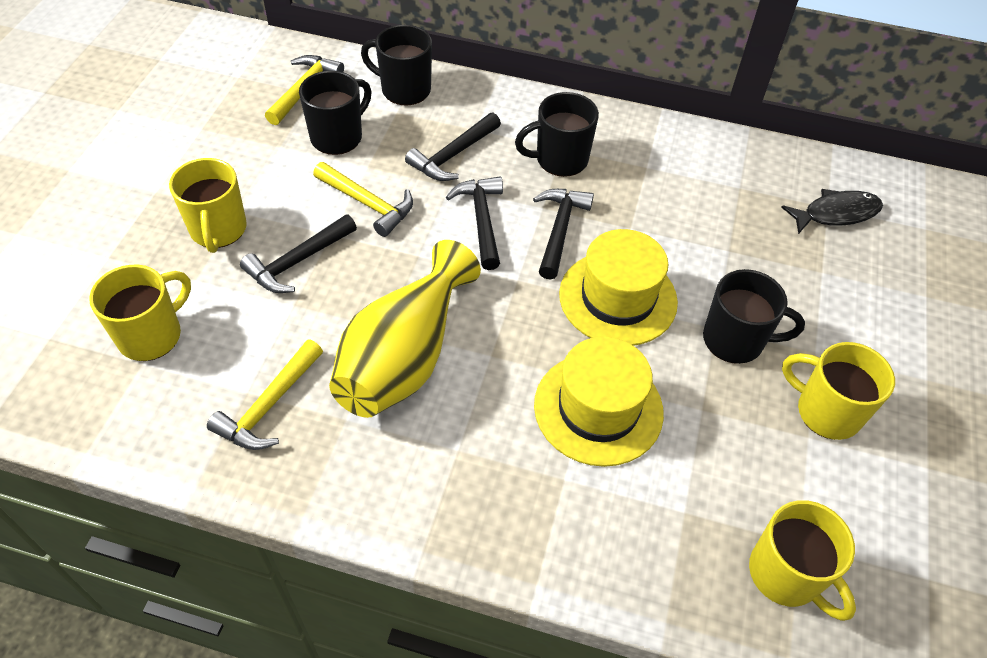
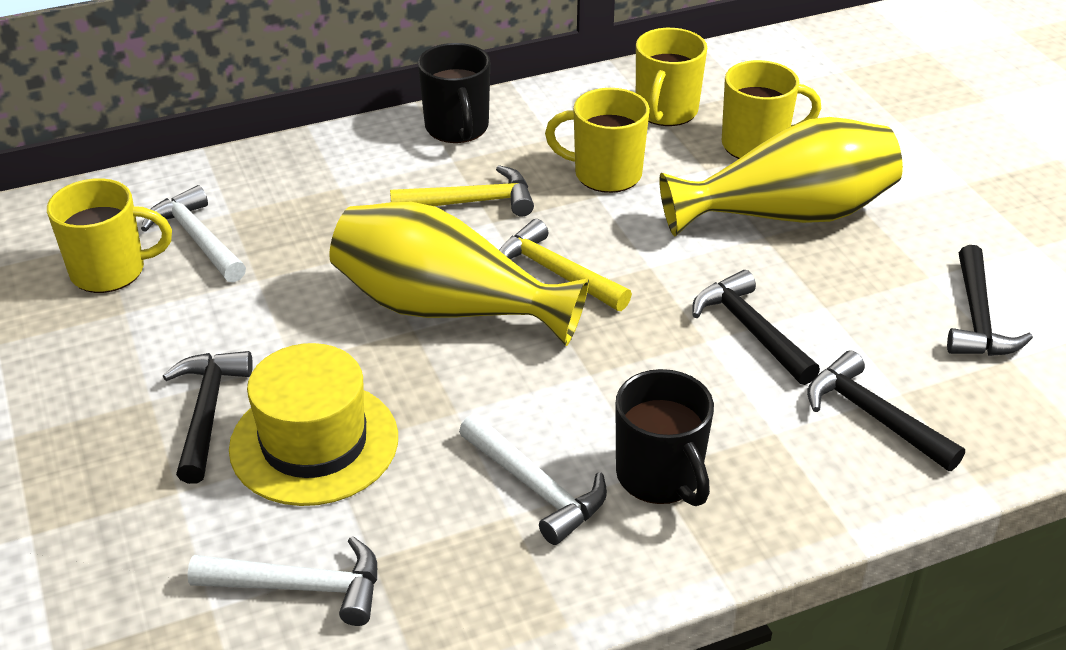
black fish: [781,189,883,234] = 1 -> none = 0
black mug: [299,71,372,155] [361,25,432,105] [515,92,599,177] [703,269,805,364] = 4 -> [418,43,490,143] [615,369,714,506] = 2
white hammer: none = 0 -> [141,185,246,283] [187,536,377,626] [459,414,607,545] = 3
yellow hammer: [207,340,323,450] [265,55,344,125] [313,162,413,237] = 3 -> [390,165,534,216] [499,219,632,311] = 2
yellow hat: [534,337,664,467] [559,229,678,346] = 2 -> [229,343,398,506] = 1
yellow vase: [329,240,481,418] = 1 -> [329,202,589,346] [659,117,903,236] = 2

